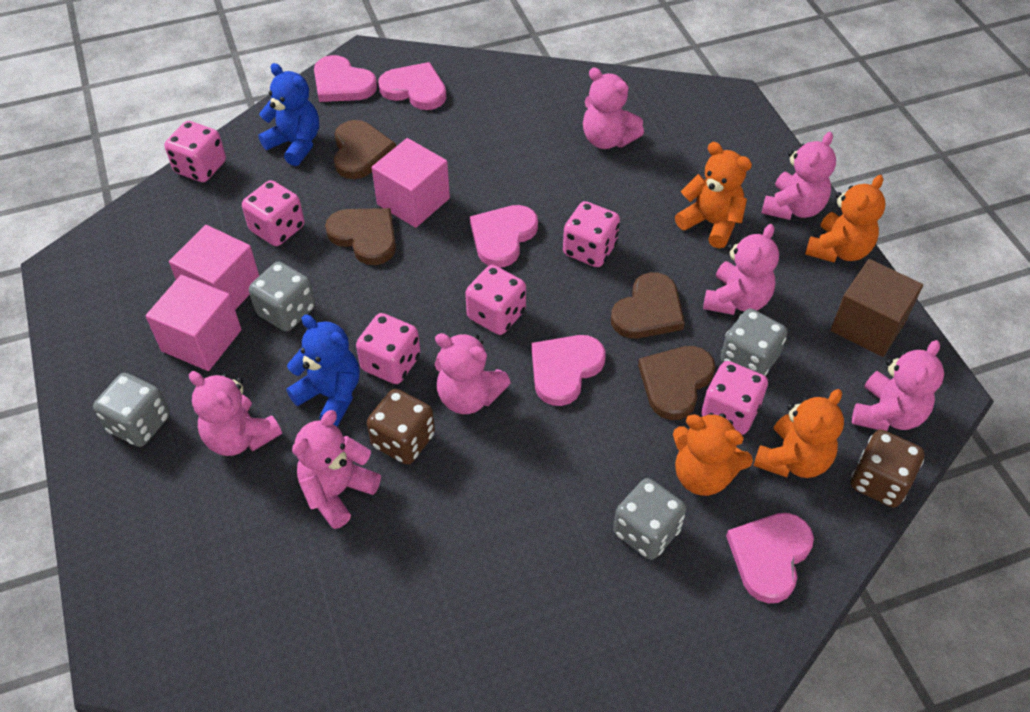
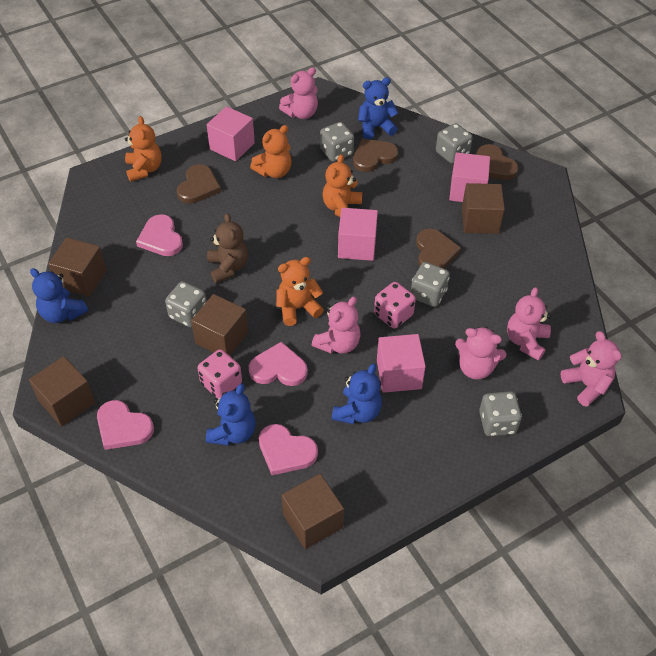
blue teddy bear: [258,63,319,166] [286,315,360,427] = 2 -> [30,268,88,323] [206,383,255,446] [332,364,382,424] [358,77,399,140] = 4
brown cube: [830,259,923,357] = 1 -> [29,356,95,427] [48,237,106,297] [191,294,248,356] [282,474,344,549] [462,183,505,234] = 5
brown dice: [367,389,435,465] [851,430,925,508] = 2 -> none = 0
brown teddy bear: none = 0 -> [207,213,248,283] = 1
grey dice: [93,373,170,447] [249,262,315,332] [613,478,686,560] [720,309,788,376] = 4 -> [165,281,207,327] [320,122,354,162] [411,262,450,307] [436,123,473,164] [479,391,522,436] = 5
pink cube: [146,275,242,371] [169,225,259,310] [372,138,450,228] = 3 -> [207,106,255,161] [338,208,378,261] [377,334,426,393] [449,153,490,202] = 4
pink dice: [165,121,226,182] [242,180,304,246] [356,313,421,384] [465,265,526,335] [563,201,620,267] [701,361,768,435] = 6 -> [198,349,242,399] [374,282,416,329] = 2
pink heart: [314,55,377,102] [378,62,447,110] [470,205,538,268] [531,335,606,406] [726,513,814,603] = 5 -> [97,400,154,450] [136,214,183,256] [249,342,308,386] [259,424,318,475] = 4
pink teddy bear: [189,371,282,456] [292,410,381,529] [435,333,511,414] [583,67,644,149] [703,224,779,315] [762,132,836,220] [852,340,944,431] = 7 -> [279,67,318,119] [312,297,361,354] [455,327,506,380] [507,287,551,361] [561,331,621,407] = 5

